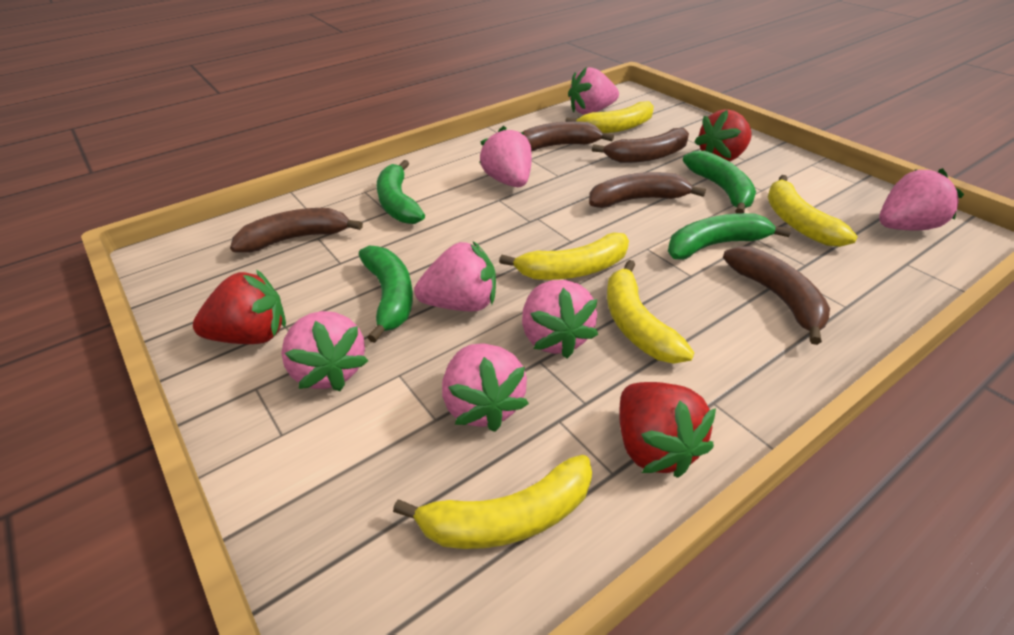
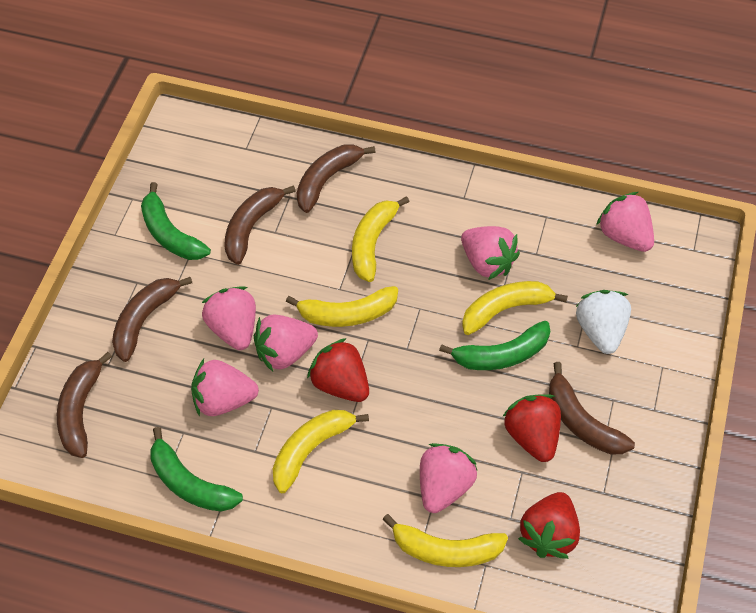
green banana: [359,245,413,343] [377,160,425,224] [668,213,791,260] [683,151,756,214] = 4 -> [141,182,211,260] [150,427,243,512] [439,321,550,370] = 3
pink strawberry: [281,311,368,391] [414,241,496,312] [442,344,529,432] [479,126,532,187] [522,280,598,358] [568,67,619,115] [879,168,964,230] = 7 -> [191,359,259,416] [202,286,256,350] [254,315,318,372] [420,443,478,513] [461,226,520,280] [596,192,654,252] = 6
white strawberry: none = 0 -> [576,290,631,354] = 1

